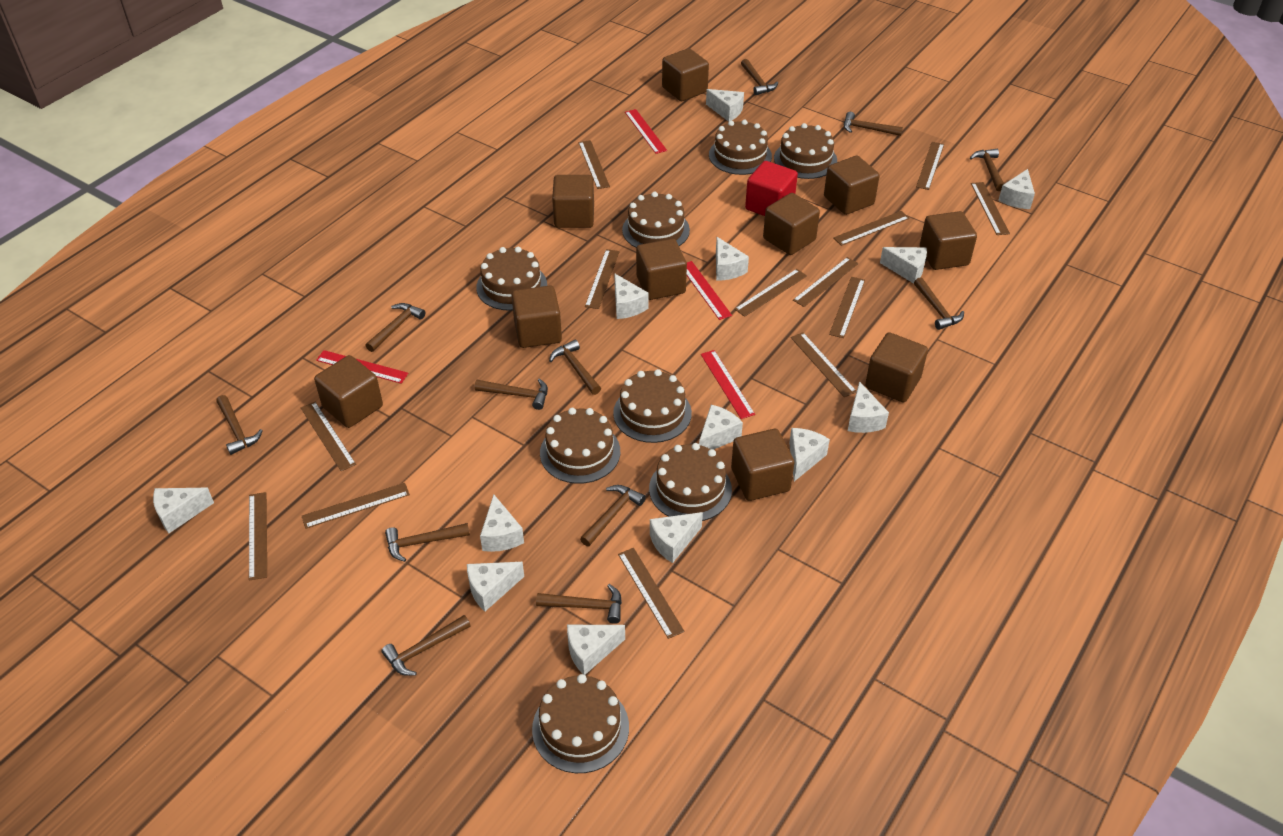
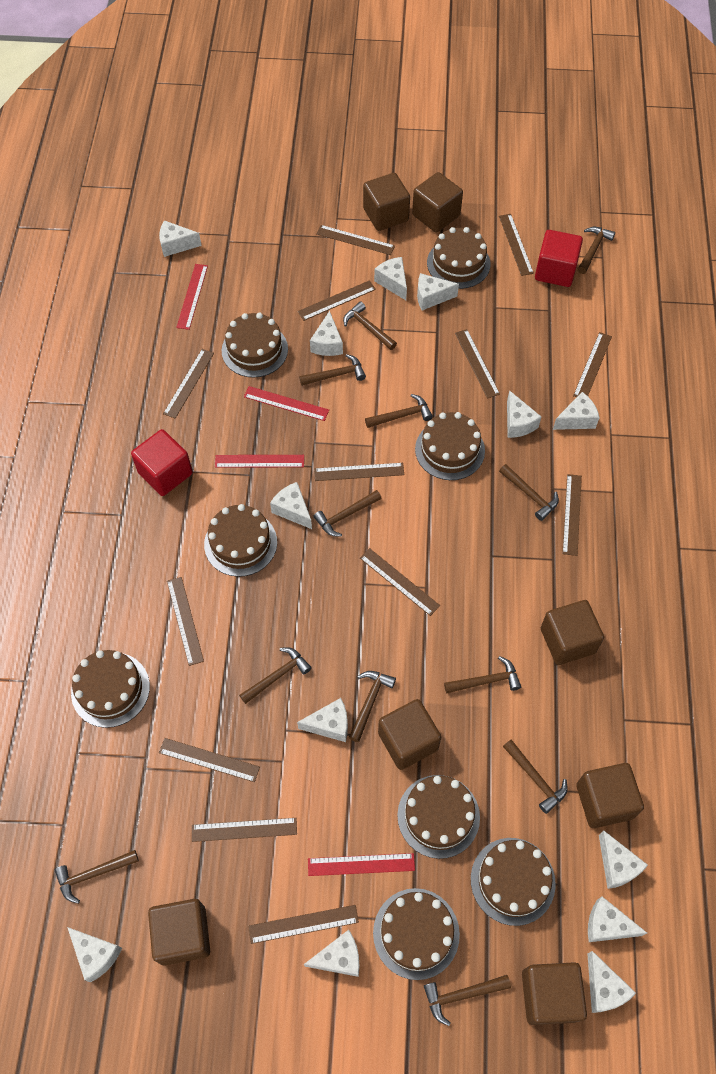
brown cube: [314,355,383,428] [511,286,562,348] [552,175,594,228] [636,239,687,300] [662,48,709,101] [731,429,794,501] [763,193,820,255] [824,156,880,215] [865,332,928,403] [920,211,977,270] = 10 -> [148,899,210,966] [363,173,410,231] [378,699,441,770] [412,172,463,233] [522,962,587,1025] [541,600,604,665] [576,763,644,828] = 7
red cube: [745,161,798,216] = 1 -> [131,429,193,496] [535,230,583,287] = 2

